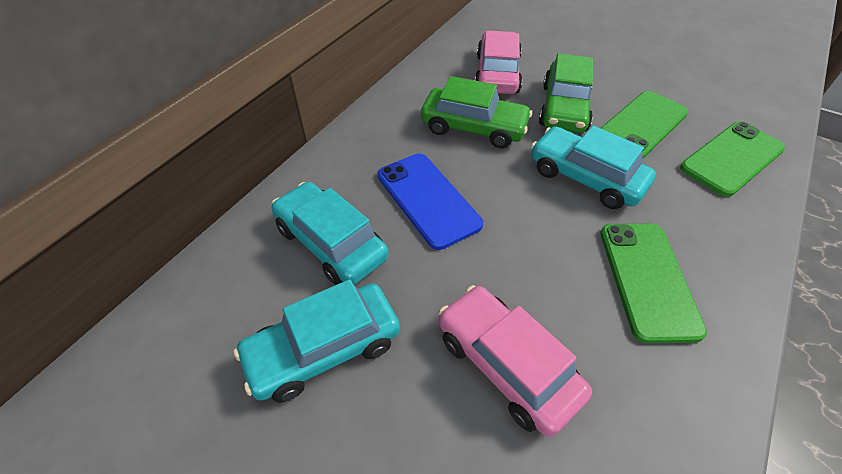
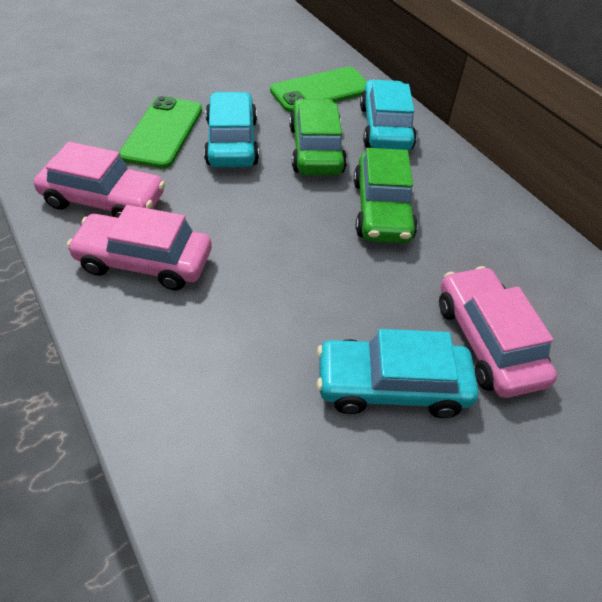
blue phone: [378,153,483,250] = 1 -> none = 0
green phone: [600,223,707,343] [601,91,688,158] [680,122,785,197] = 3 -> [119,96,202,169] [270,67,367,112] = 2
pink car: [438,285,592,437] [475,31,523,94] = 2 -> [34,142,165,218] [67,205,212,290] [439,266,557,398] = 3

